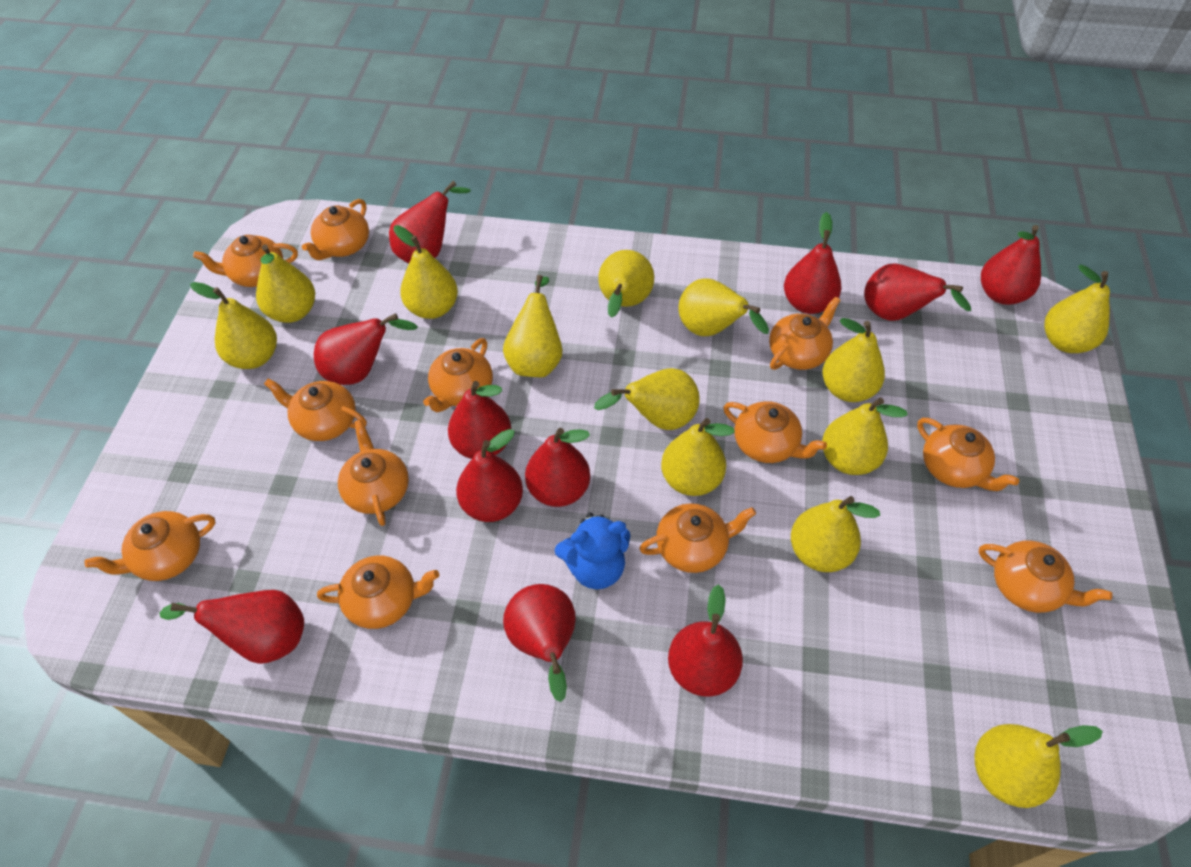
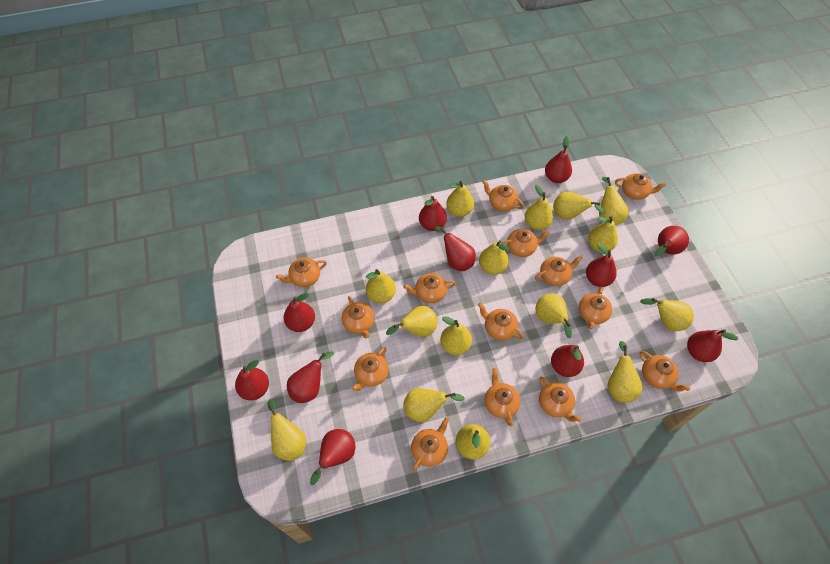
blue teddy bear: [555,513,630,589] = 1 -> none = 0
orange teapot: [85,511,215,581] [193,235,298,287] [264,379,367,441] [302,199,369,260] [317,556,439,629] [338,420,409,526] [423,338,493,412] [639,503,756,573] [723,401,827,463] [769,296,841,370] [917,418,1019,491] [979,541,1112,613] = 12 -> [276,258,327,287] [342,296,375,338] [352,347,389,391] [403,273,456,303] [411,417,449,471] [478,303,524,341] [482,180,524,212] [485,368,520,426] [501,229,550,257] [535,255,583,286] [539,377,581,422] [579,286,612,329] [615,173,666,200] [639,351,690,391] = 14
yellow pear: [190,282,277,369] [256,244,315,323] [394,225,458,319] [503,275,562,377] [594,368,700,430] [598,250,654,318] [661,418,735,496] [678,278,769,336] [791,496,880,572] [822,318,885,402] [822,398,907,475] [975,724,1103,808] [1044,265,1110,353] = 13 -> [267,399,306,461] [366,269,396,303] [386,306,438,337] [403,388,465,422] [440,316,472,355] [446,181,474,217] [456,424,491,459] [479,240,509,275] [525,184,553,230] [536,293,572,338] [553,192,605,220] [588,216,618,253] [599,177,628,225] [608,341,643,403] [640,298,694,331] = 15

